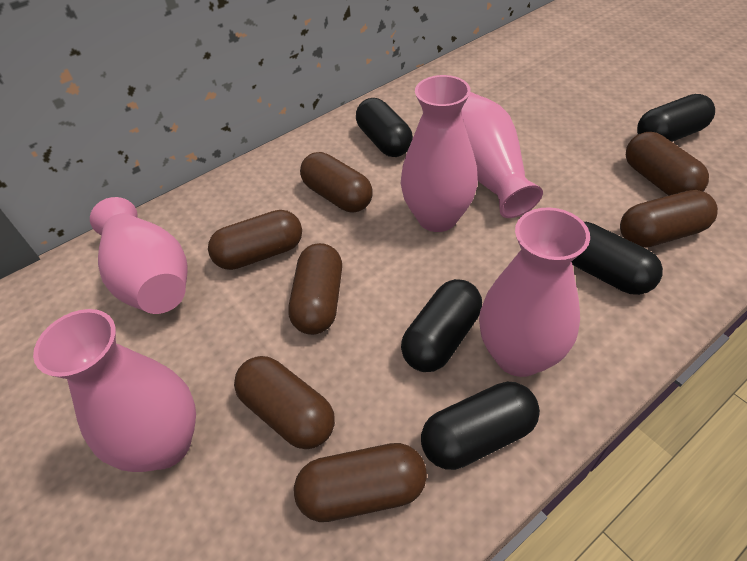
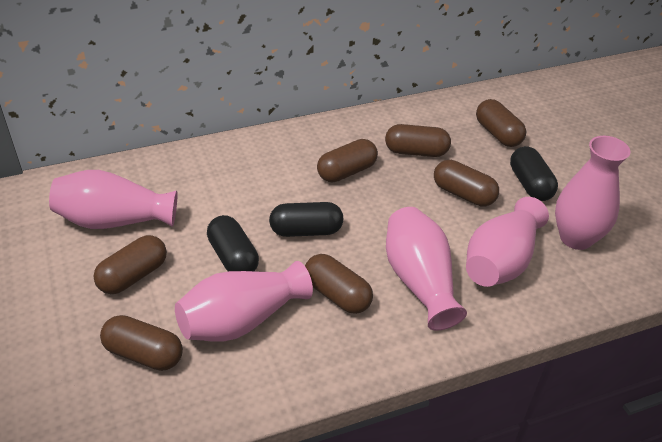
black capsule: [356,98,413,157] [401,279,482,372] [421,382,540,470] [572,222,663,295] [637,94,715,142] = 5 -> [207,215,259,271] [269,202,343,237] [510,146,558,201] = 3

